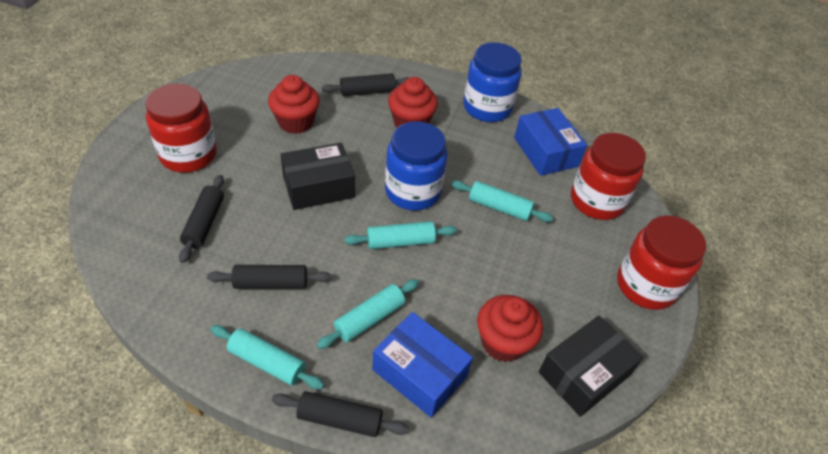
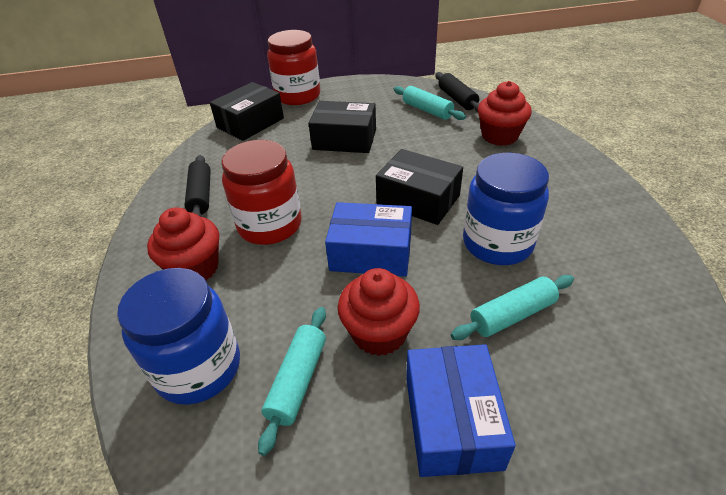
black box: [280,142,355,210] [539,315,643,417] = 2 -> [210,82,284,141] [308,101,376,153] [376,149,463,225] = 3
black rolling pin: [179,175,224,263] [207,265,331,289] [272,391,409,437] [322,73,409,96] = 4 -> [185,155,211,217] [435,72,480,112] = 2
red jar: [146,84,217,173] [571,133,646,220] [617,215,706,310] = 3 -> [222,140,302,245] [267,30,320,105] = 2
turquoise rolling pin: [210,325,324,389] [317,279,419,349] [344,221,457,249] [451,180,553,222] = 4 -> [258,307,326,456] [394,86,466,120] [451,275,574,340] = 3

